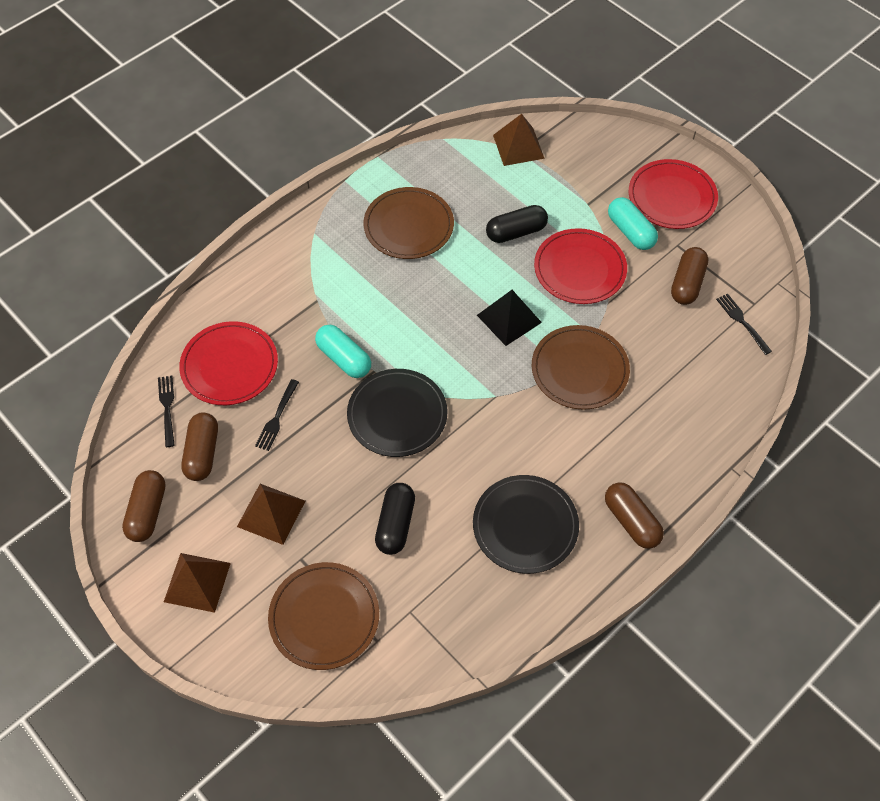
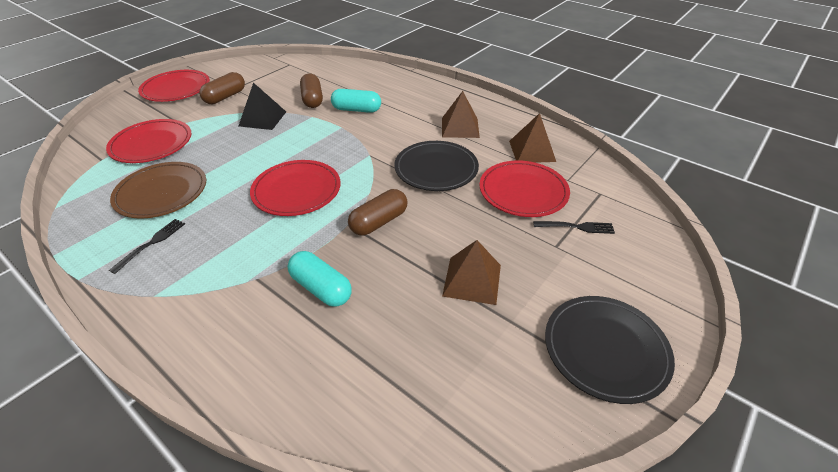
black capsule: [375,483,415,555] [486,205,548,243] = 2 -> none = 0
black fork: [158,375,175,447] [255,379,299,451] [716,294,772,355] = 3 -> [109,219,185,274] [533,221,615,234] = 2
brown capsule: [122,470,166,542] [181,413,218,481] [605,482,664,549] [671,247,709,305] = 4 -> [199,72,245,104] [300,73,323,108] [348,189,408,236] = 3
brown plate: [268,562,379,670] [363,187,454,259] [532,325,630,410] = 3 -> [110,162,206,218] = 1
red plate: [179,321,278,405] [534,228,627,304] [629,159,718,229] = 3 -> [106,119,192,163] [138,70,210,102] [250,160,341,216] [479,161,570,217] = 4

